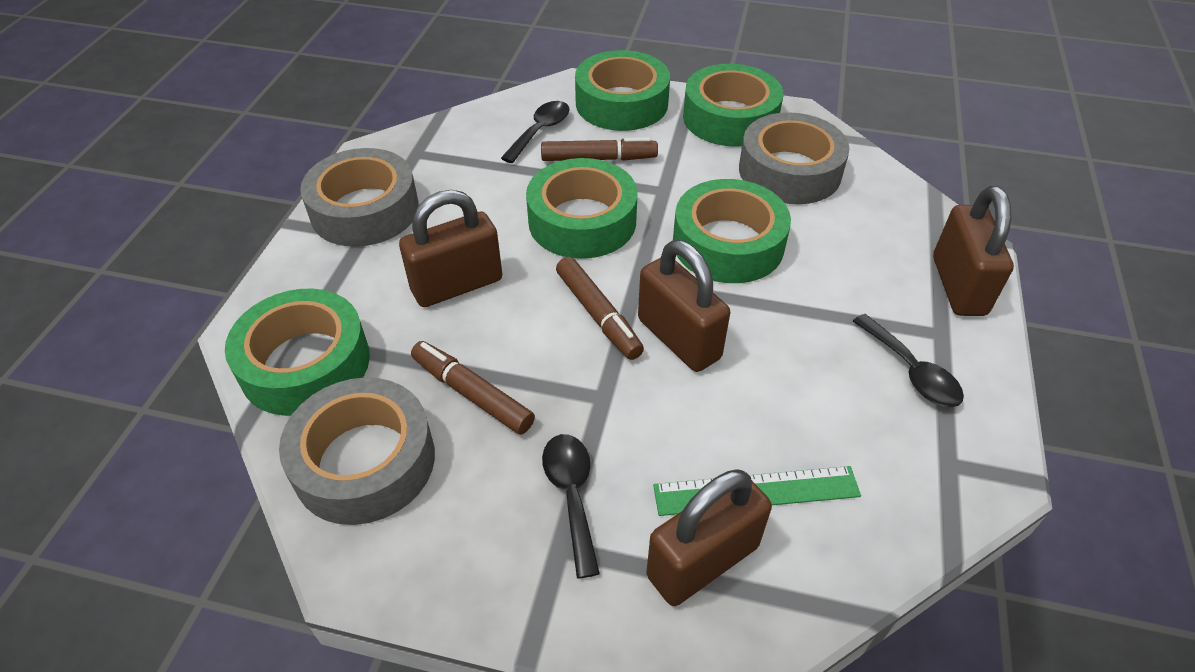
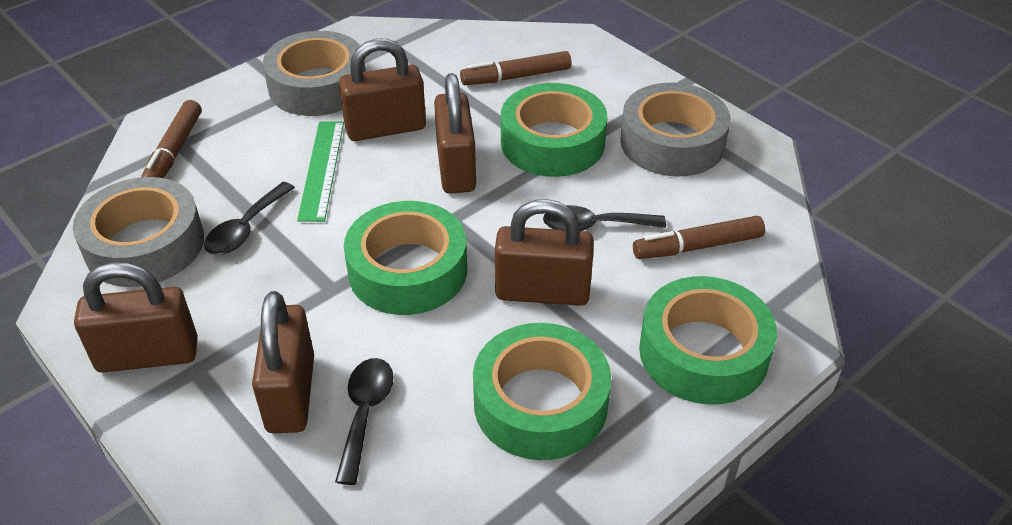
brown padlock: [399,190,502,307] [638,240,730,372] [646,469,772,606] [933,186,1014,316] = 4 -> [74,262,198,373] [252,291,314,434] [339,39,426,141] [434,73,476,194] [495,199,594,306] = 5
green tape: [225,289,370,416] [526,158,638,259] [575,50,670,131] [673,179,791,283] [683,64,783,147] = 5 -> [344,201,467,315] [473,323,611,460] [501,83,607,177] [639,276,777,405] = 4

